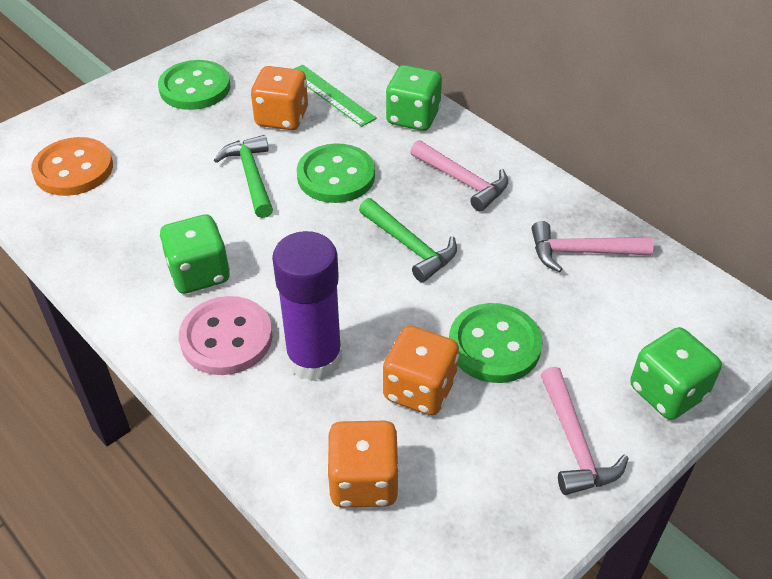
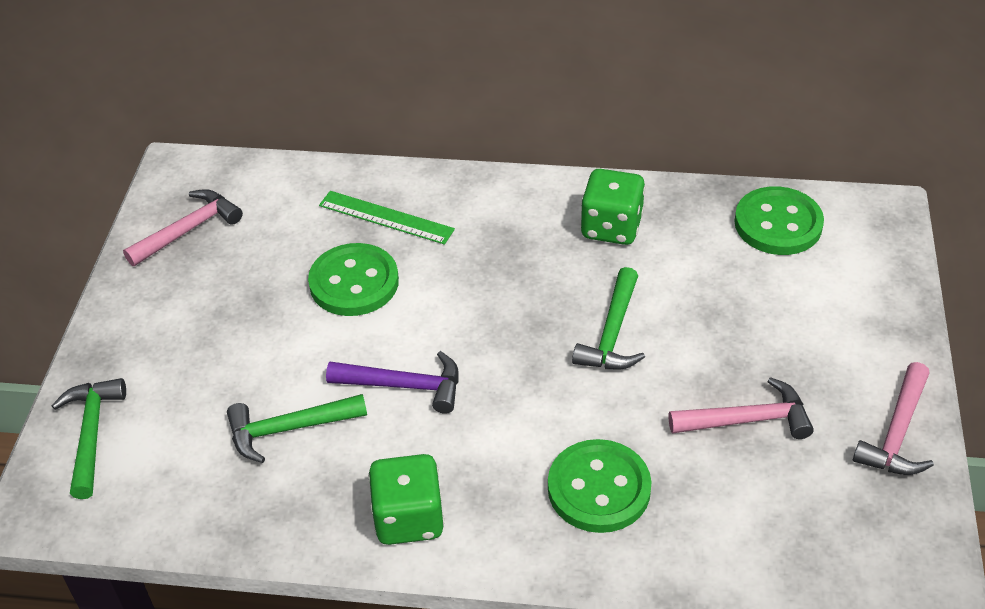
green dice: [159,214,230,294] [386,65,442,131] [630,327,722,420] = 3 -> [368,454,444,545] [581,169,645,245] = 2
green hammer: [214,135,273,218] [359,198,457,282] = 2 -> [52,378,126,499] [227,394,367,463] [572,267,645,369] = 3
orange button: [31,137,113,196] = 1 -> none = 0
orange dice: [251,66,308,130] [327,421,400,507] [383,326,459,415] = 3 -> none = 0
pink button: [179,296,273,375] = 1 -> none = 0
purple glue stick: [272,231,342,381] = 1 -> none = 0
purple hammer: none = 0 -> [326,351,459,414] = 1

